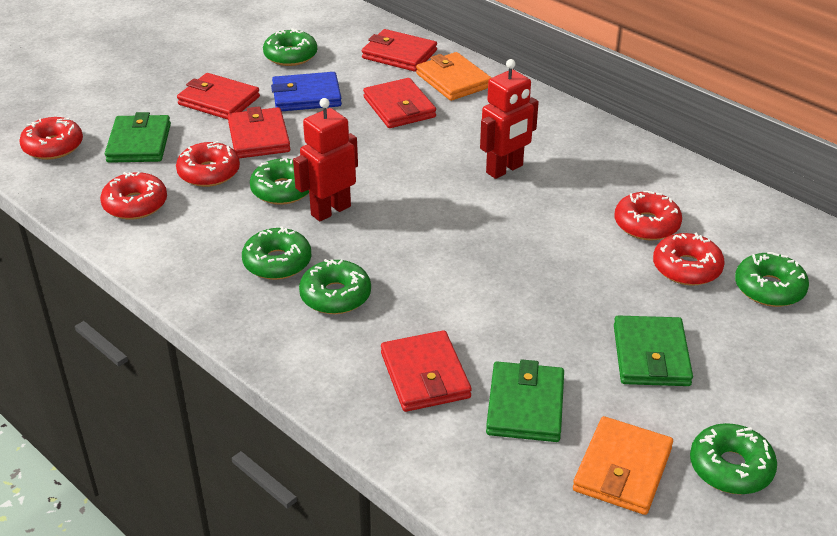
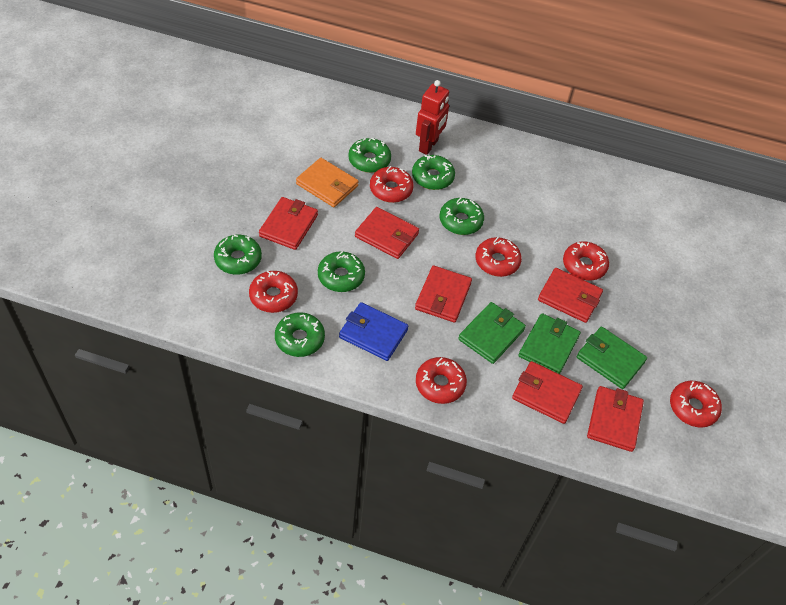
orange wallet: [416,52,491,101] [573,416,673,515] = 2 -> [296,158,359,207] = 1
red donut: [19,117,83,160] [100,172,167,220] [176,141,240,187] [615,191,682,241] [653,233,725,286] = 5 -> [249,271,298,313] [370,166,414,203] [416,357,467,404] [476,237,522,277] [563,241,609,281] [670,381,722,428] = 6
red robot: [293,98,358,221] [480,59,539,179] = 2 -> [416,80,449,155] = 1
red wallet: [177,73,260,120] [228,106,290,158] [362,29,437,72] [363,78,436,128] [381,330,472,412] = 5 -> [259,197,318,250] [355,207,419,259] [415,265,472,323] [512,361,583,424] [538,268,603,323] [587,386,644,452] = 6

